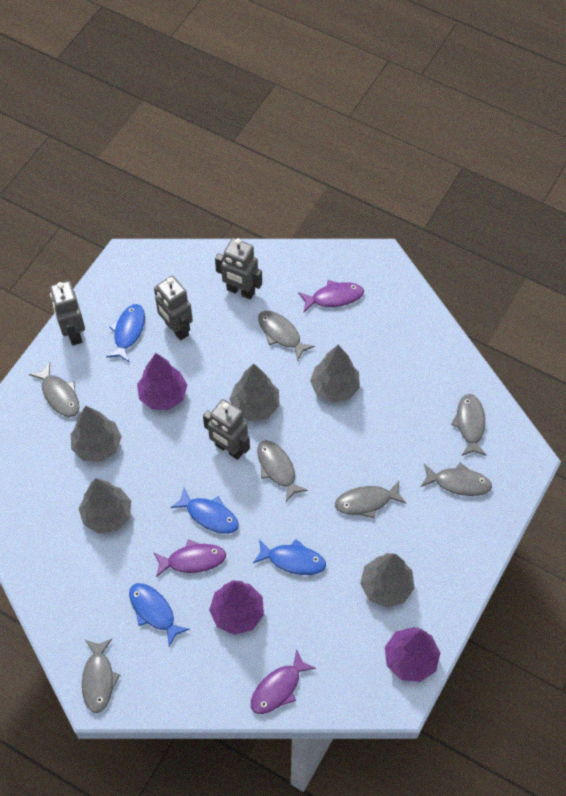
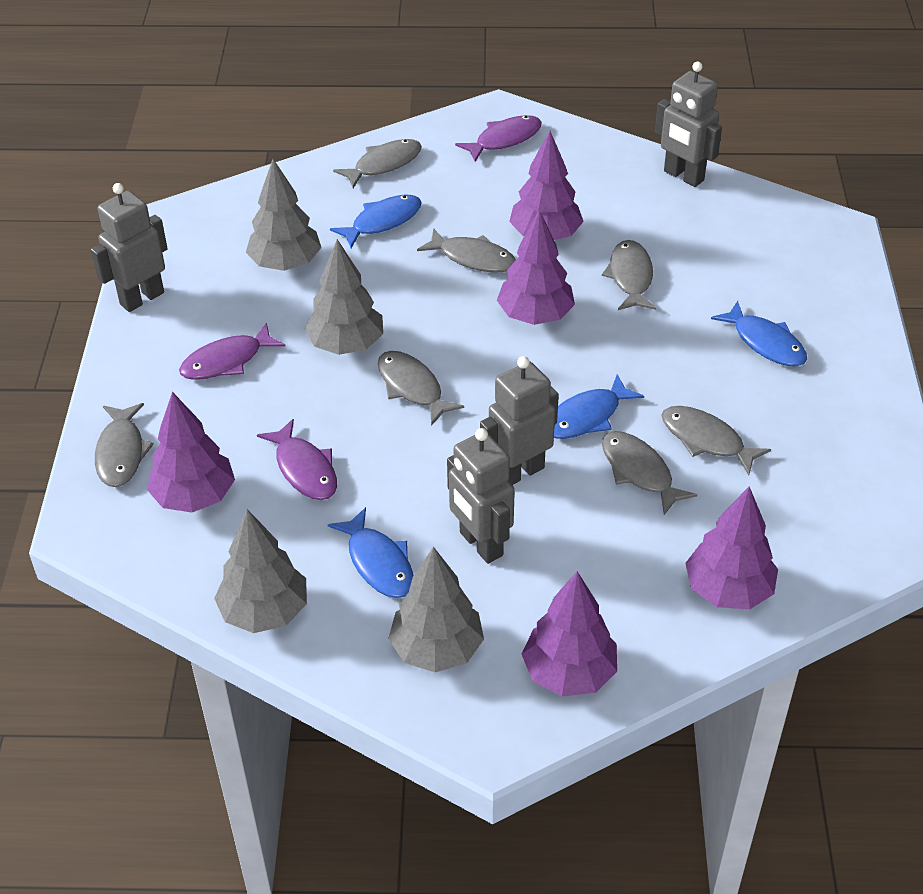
grey tree: [71,406,122,462] [79,478,131,534] [229,363,280,421] [310,345,360,403] [360,553,415,608] = 5 -> [214,509,307,633] [246,159,321,271] [305,239,383,355] [388,547,484,672] = 4
purple tree: [137,353,187,410] [209,580,264,635] [385,627,440,682] = 3 -> [147,392,235,513] [497,210,575,325] [509,131,584,240] [522,571,617,697] [685,486,778,609] = 5

